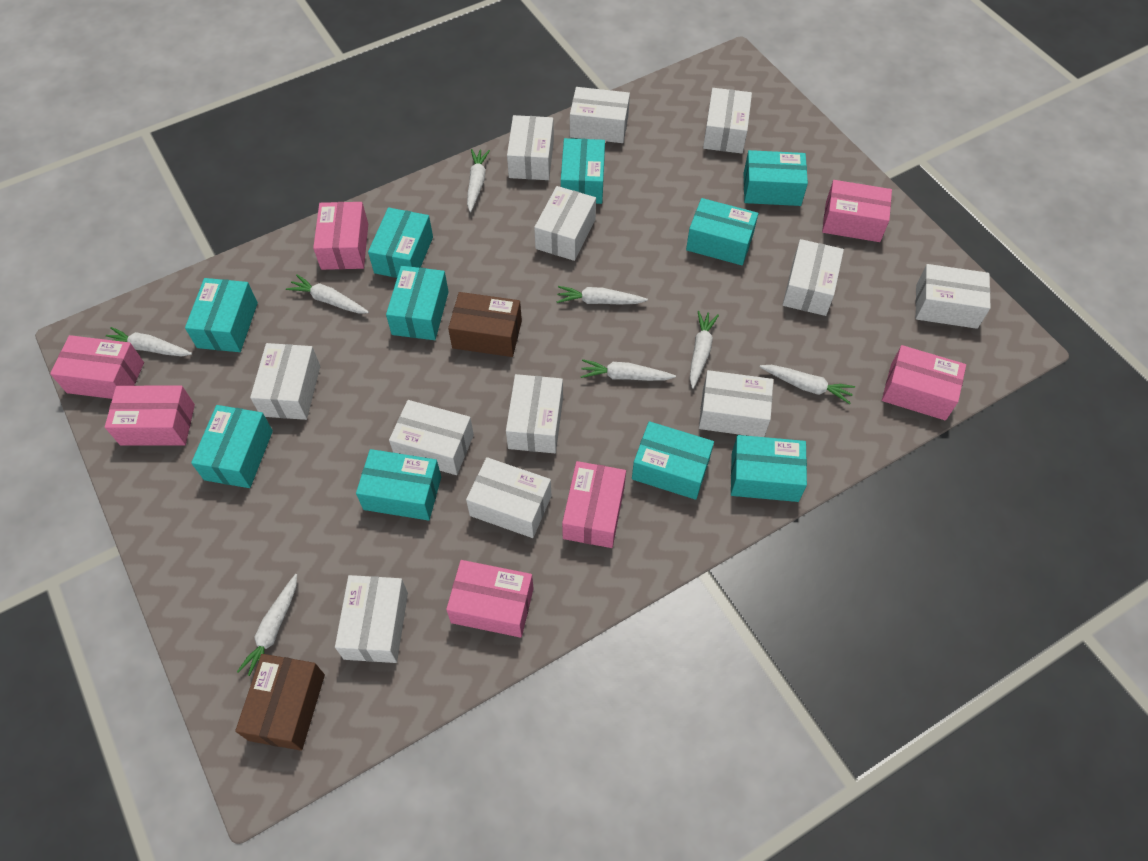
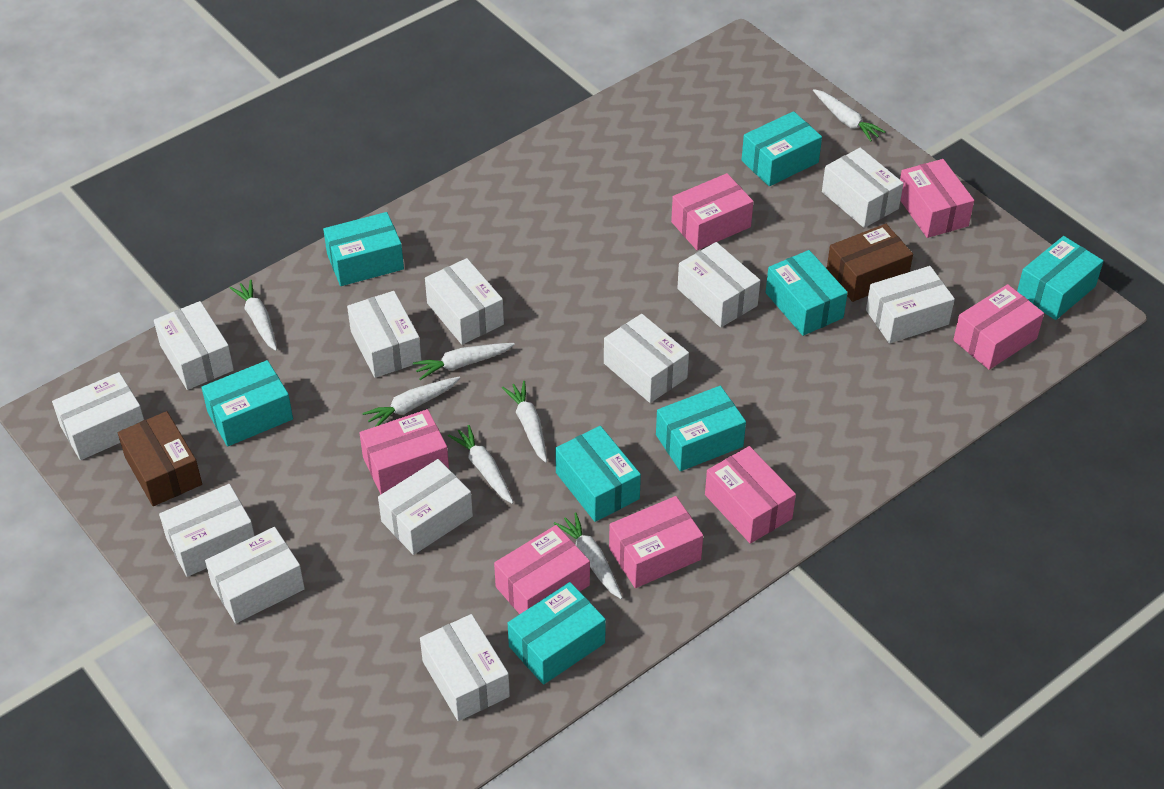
turquoise box: [185,278,258,352] [191,405,273,488] [356,449,441,521] [368,207,433,278] [386,266,449,340] [561,138,605,204] [632,421,714,500] [686,198,758,265] [731,435,807,502] [744,150,808,206] = 10 -> [201,360,293,447] [323,212,404,286] [508,582,606,685] [555,426,641,522] [656,386,746,471] [742,111,822,186] [766,250,848,336] [1017,236,1103,320] = 8
white carrot: [106,327,192,356] [237,574,297,676] [286,275,369,314] [467,149,490,212] [557,286,648,305] [580,359,676,381] [690,311,719,389] [760,365,855,404] = 8 -> [230,280,277,351] [362,376,460,427] [413,343,515,380] [448,425,514,504] [502,381,547,463] [554,512,623,599] [813,89,886,142] = 7

